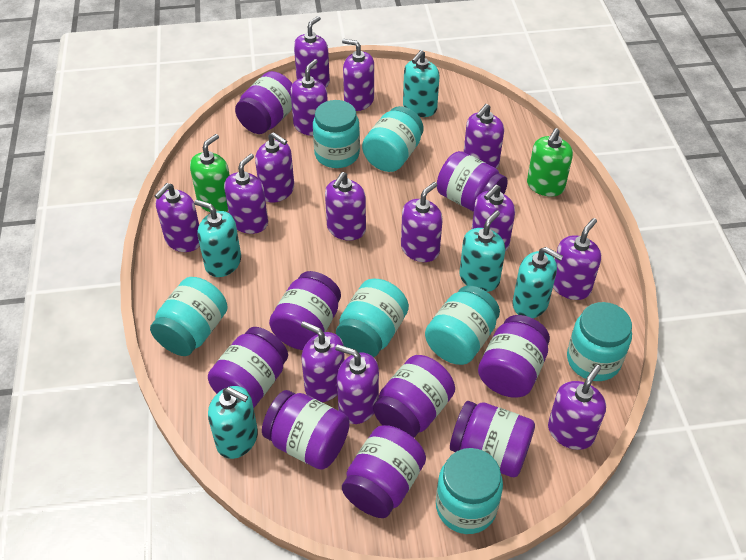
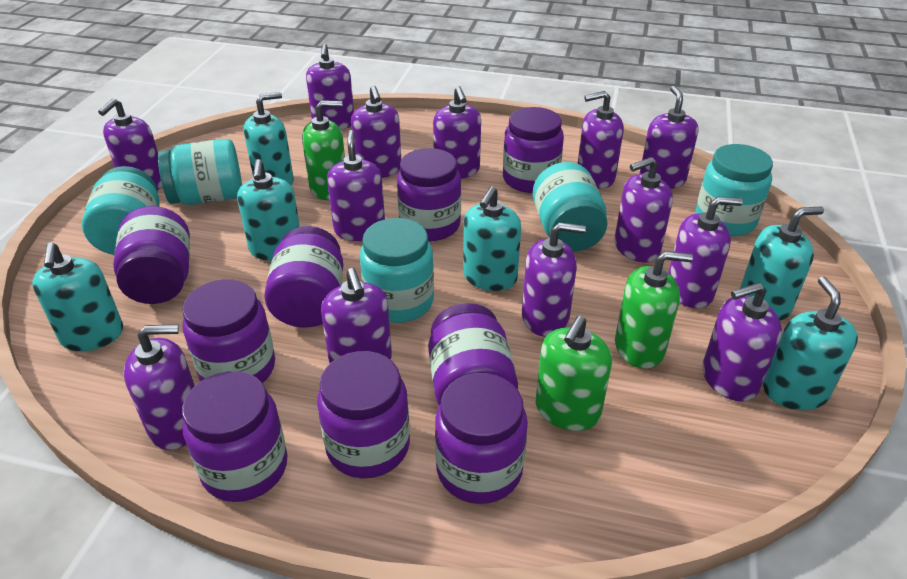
green soap dispenser: [190,134,229,212] [527,128,573,197] = 2 -> [302,100,345,200] [536,316,612,431] [615,251,693,369] = 3
purple soap dispenser: [154,183,200,252] [224,154,268,234] [255,132,294,203] [291,59,328,136] [294,16,330,87] [301,321,345,402] [325,172,366,240] [335,344,379,424] [342,39,374,111] [401,182,443,262] [464,104,504,169] [472,184,515,251] [548,365,606,450] [553,218,601,300] = 14 -> [98,98,162,190] [124,324,195,450] [306,44,354,130] [321,268,392,364] [327,130,385,241] [351,85,401,178] [433,86,481,179] [522,222,586,337] [578,91,624,188] [614,157,673,262] [640,86,699,189] [668,196,743,308] [702,282,782,402] = 13
turquoise jar: [150,277,228,356] [313,100,360,168] [336,279,409,357] [362,106,424,172] [425,285,500,365] [436,448,503,534] [567,302,632,381] = 7 -> [82,166,160,255] [158,139,242,205] [360,218,434,323] [533,162,607,252] [695,144,773,236] = 5
turquoise soap dispenser: [194,200,241,277] [208,386,258,459] [403,50,440,117] [459,210,506,292] [513,247,563,318] = 5 -> [32,242,123,351] [237,159,300,261] [244,92,294,186] [463,186,521,291] [740,207,824,321] [763,276,858,410] = 6

